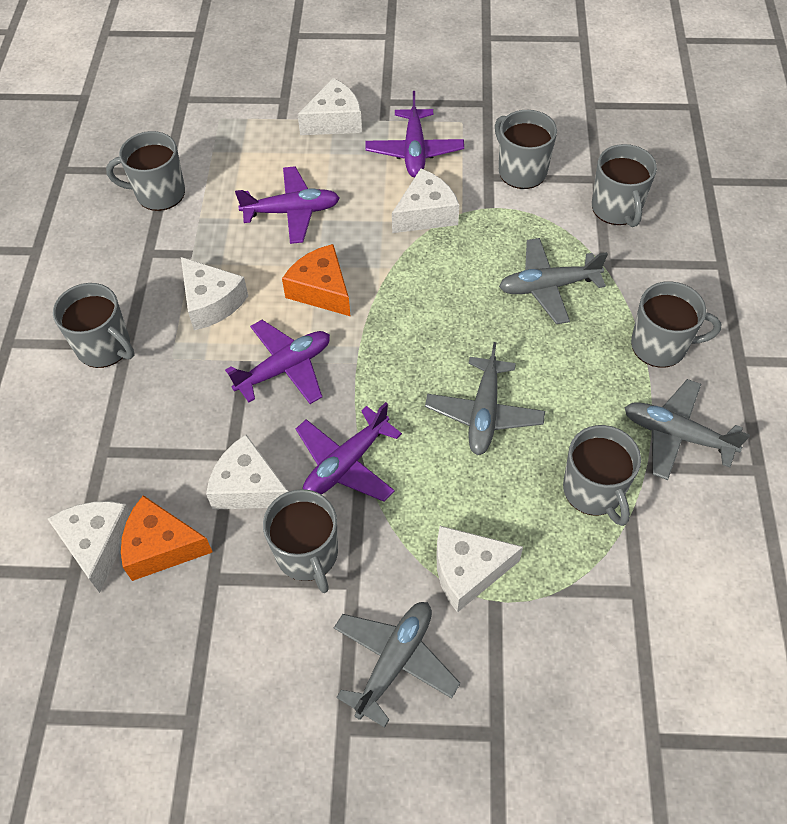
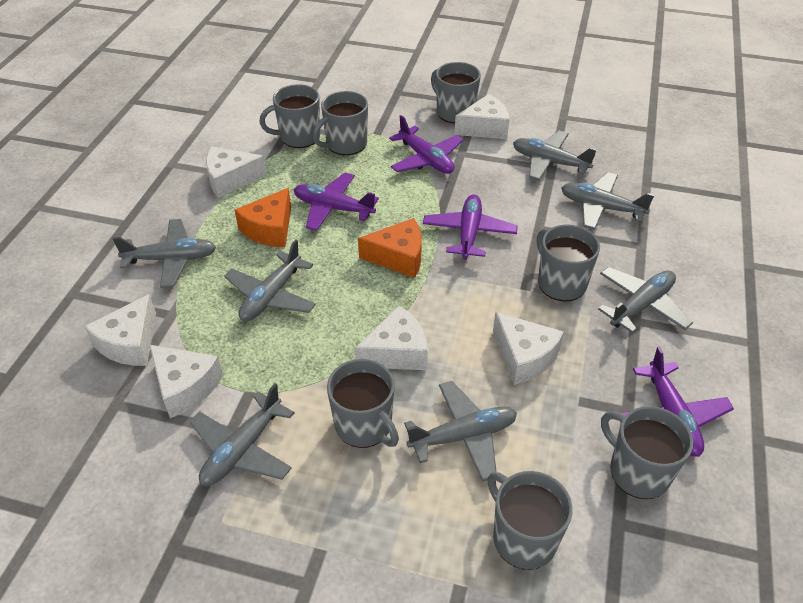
grey plane: [334,602,460,728] [425,342,545,455] [499,238,608,324] [624,379,750,480] = 4 -> [113,219,216,288] [189,383,295,486] [224,240,316,321] [404,381,517,482] [513,131,597,180] [561,172,654,230] [598,267,693,333] = 7

